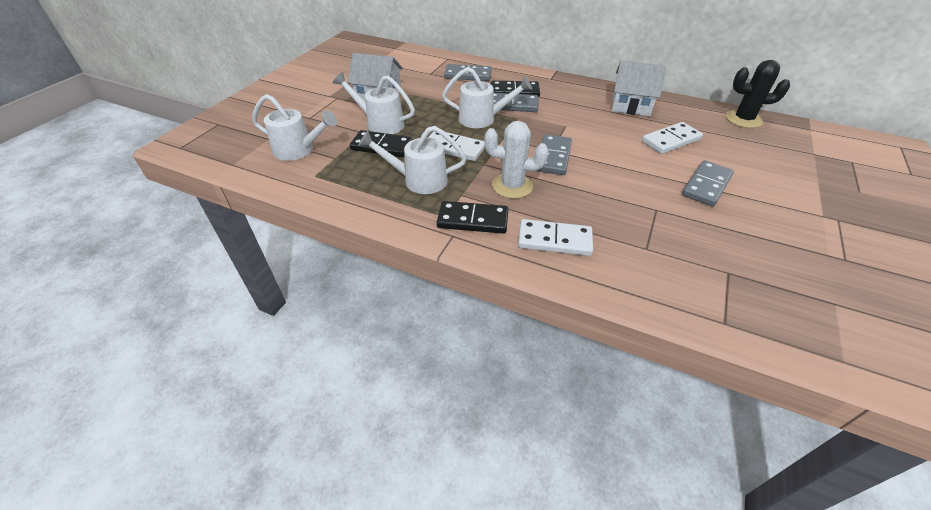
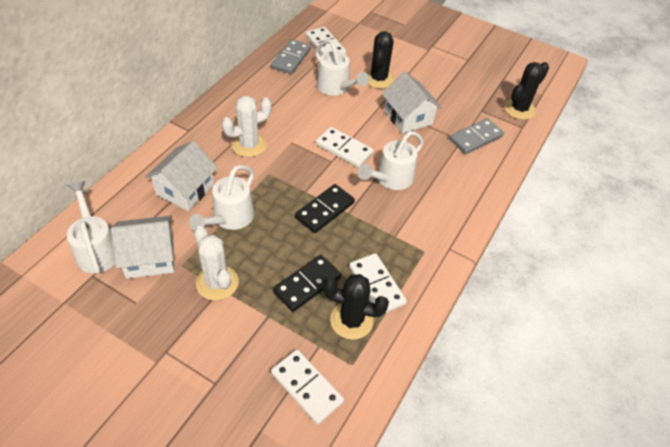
black cactus: [726,60,790,128] = 1 -> [323,274,389,340] [365,31,394,89] [504,62,549,120] = 3
black domino: [350,130,413,157] [437,201,509,234] [491,81,540,97] = 3 -> [273,255,341,312] [295,184,355,233] = 2
grey domino: [444,64,492,81] [494,93,539,112] [537,134,572,175] [682,160,734,207] = 4 -> [271,39,311,74] [449,118,504,154] = 2
white cactus: [484,121,549,199] = 1 -> [194,226,239,301] [222,96,272,157] = 2
white domino: [428,131,485,161] [518,219,593,256] [642,122,703,154] = 3 -> [271,349,344,424] [306,27,346,55] [316,127,373,167] [349,253,407,314] = 4
white house: [347,53,403,101] [612,61,666,116] = 2 -> [111,216,174,279] [145,141,218,211] [382,71,442,134] = 3

